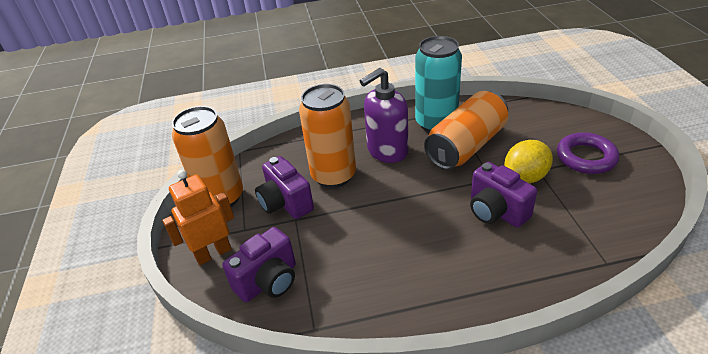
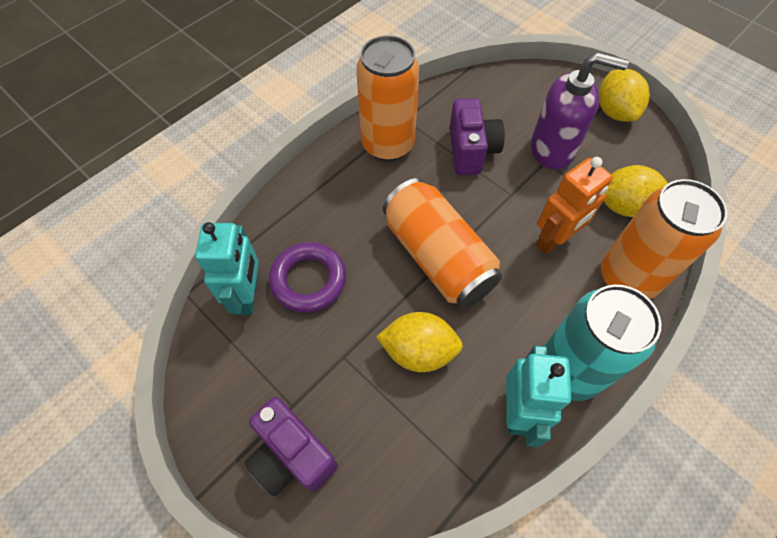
purple camera: [222,227,296,302] [255,156,314,219] [470,162,537,228] = 3 -> [245,397,338,496] [449,98,505,175] = 2
turquoise robot: none = 0 -> [195,222,259,315] [506,345,572,447] = 2
yellow lemon: [504,140,553,183] = 1 -> [376,312,463,372] [599,69,650,122] [604,165,668,217] = 3

